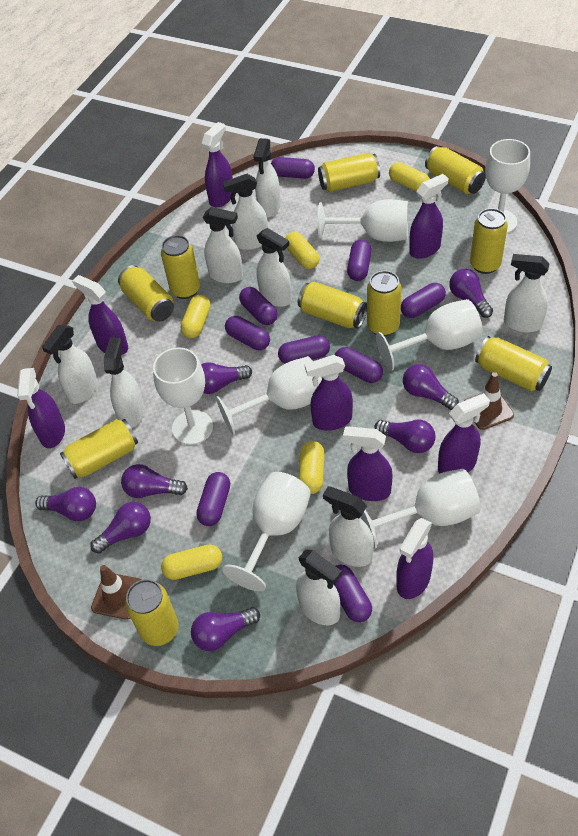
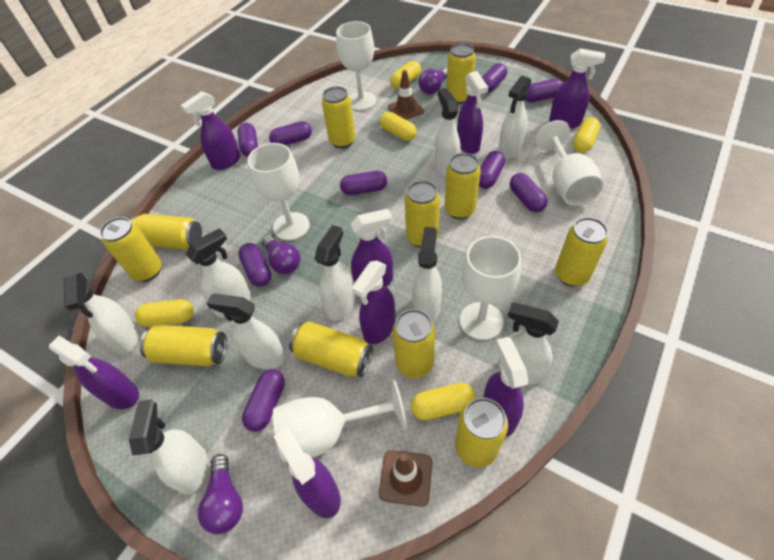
purple light bulb: [35,487,96,521] [90,502,151,554] [121,464,188,498] [191,607,260,651] [201,362,252,394] [374,420,435,453] [403,364,459,410] [449,269,493,318] = 8 -> [198,454,243,534] [262,235,300,274] [418,68,447,94] = 3
white goblet: [153,348,213,445] [216,356,322,435] [222,472,311,592] [318,199,408,242] [361,469,481,549] [376,299,483,371] [485,139,530,233] = 7 -> [247,143,310,241] [273,379,407,462] [336,21,376,111] [460,236,521,340] [535,120,604,206] = 5
yellow can: [60,419,138,479] [118,265,174,322] [125,579,179,646] [161,235,200,299] [298,282,367,329] [318,153,380,192] [367,271,401,336] [425,146,486,194] [470,208,508,274] [475,336,552,391] = 10 -> [100,217,162,282] [130,214,202,250] [140,325,227,366] [289,321,373,377] [322,86,356,148] [392,309,435,378] [405,181,440,248] [445,153,481,219] [447,43,476,104] [455,398,508,468] [555,217,608,287] = 11

